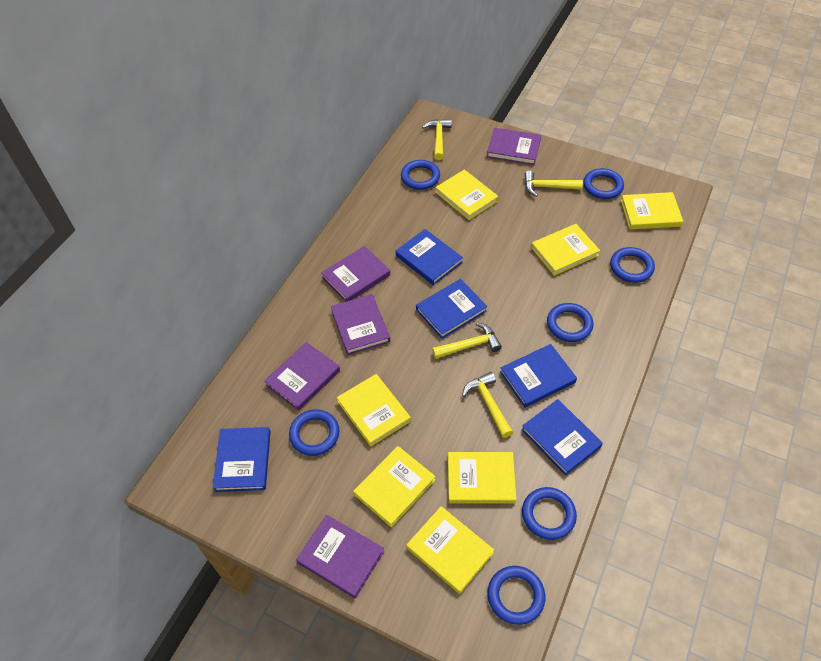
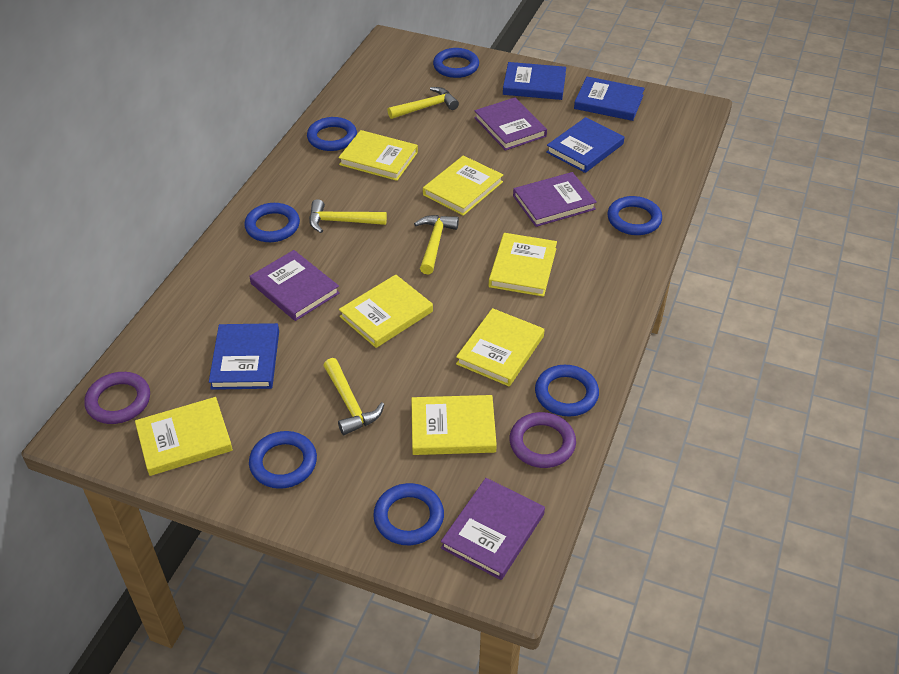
blue book: [213,427,271,492] [396,229,463,285] [416,279,487,339] [500,344,577,408] [521,399,603,476] = 5 -> [209,323,279,390] [503,62,566,100] [546,117,624,173] [574,77,645,121] = 4
purple book: [264,342,340,411] [296,515,384,598] [321,246,390,302] [331,294,390,355] [487,128,541,165] = 5 -> [250,250,340,321] [441,478,545,580] [474,98,547,151] [513,172,597,227] = 4
purple ring: none = 0 -> [84,372,150,424] [510,412,576,468] = 2

